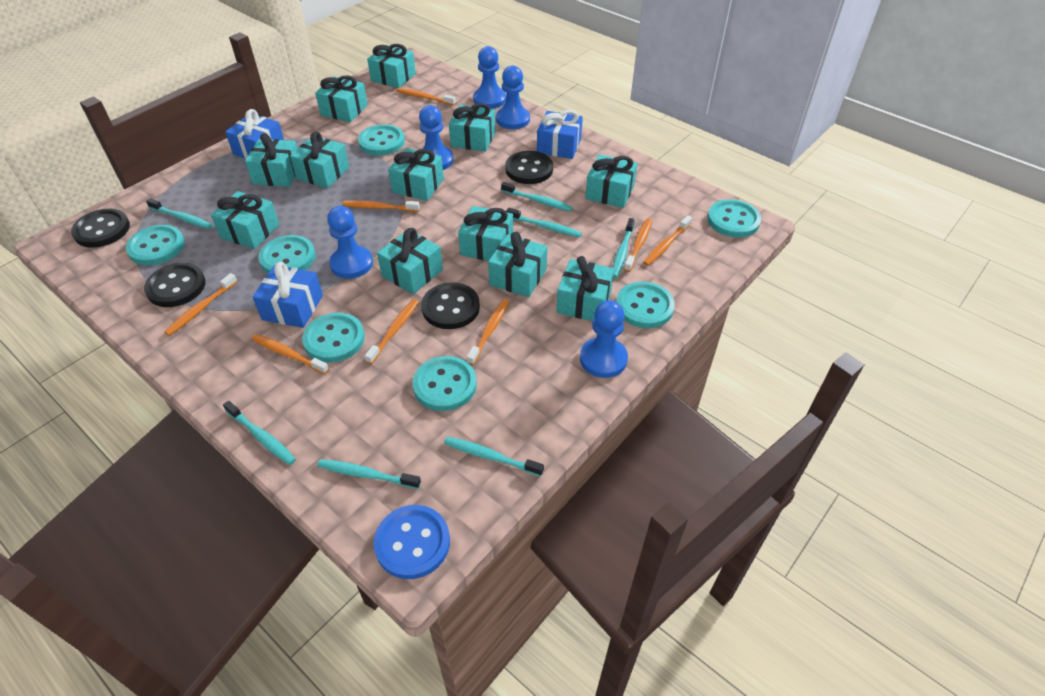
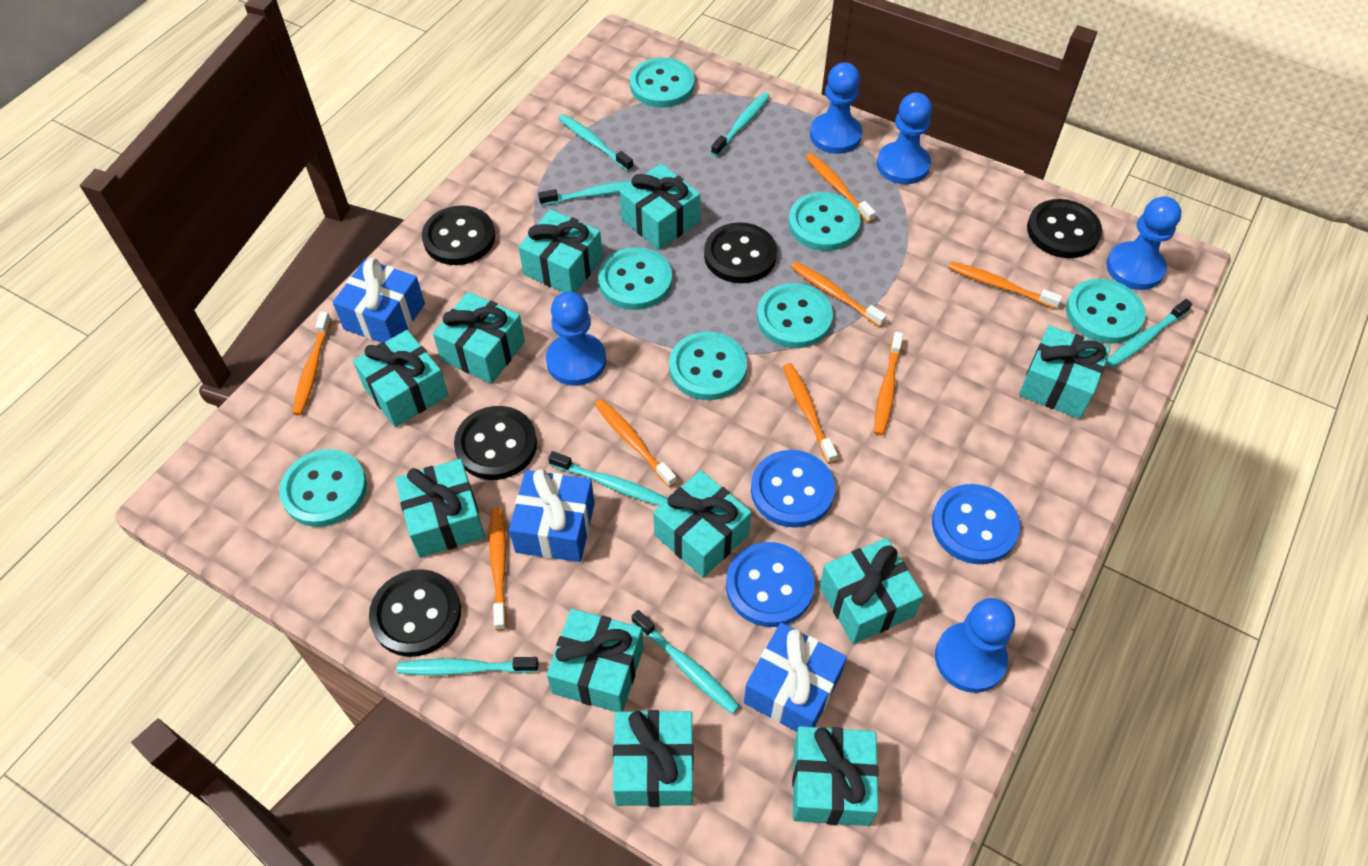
black button: [71,208,130,248] [144,263,206,307] [421,282,480,329] [505,151,553,184] = 4 -> [369,569,461,657] [422,205,495,265] [454,406,537,480] [704,222,777,283] [1027,199,1102,258] = 5
blue button: [374,505,450,579] = 1 -> [726,542,815,627] [751,450,835,528] [932,484,1020,564] = 3
turquoise gift: [211,191,279,249] [245,133,297,187] [290,131,349,188] [315,75,368,122] [367,44,416,88] [377,228,443,294] [388,148,444,201] [449,103,495,152] [458,206,513,261] [488,232,547,297] [556,256,614,321] [585,154,637,208] = 12 -> [353,330,448,427] [395,459,485,558] [433,292,525,384] [518,209,603,293] [547,609,644,712] [613,710,694,807] [620,164,700,250] [653,470,751,578] [792,726,879,826] [819,538,923,644] [1019,325,1111,419] = 11

